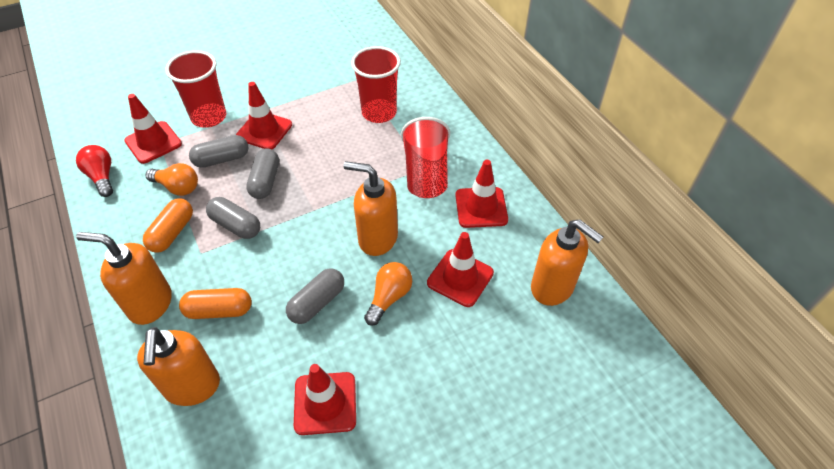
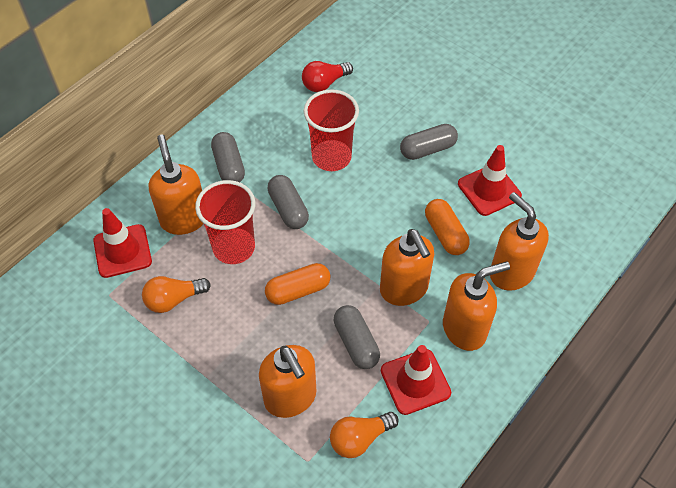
orange soap dispenser: [76,232,172,325] [137,327,220,406] [344,161,398,256] [531,219,603,306] = 4 -> [149,135,203,235] [259,345,316,418] [380,229,434,306] [443,262,510,351] [490,192,549,291] = 5
red cup: [165,50,226,128] [351,46,401,123] [401,117,450,198] = 3 -> [195,180,255,264] [304,89,359,171] = 2
red traffic cone: [124,94,182,164] [236,82,292,149] [294,364,356,435] [427,232,494,307] [455,160,508,228] = 5 -> [93,208,152,278] [381,345,451,415] [458,145,522,216] = 3

